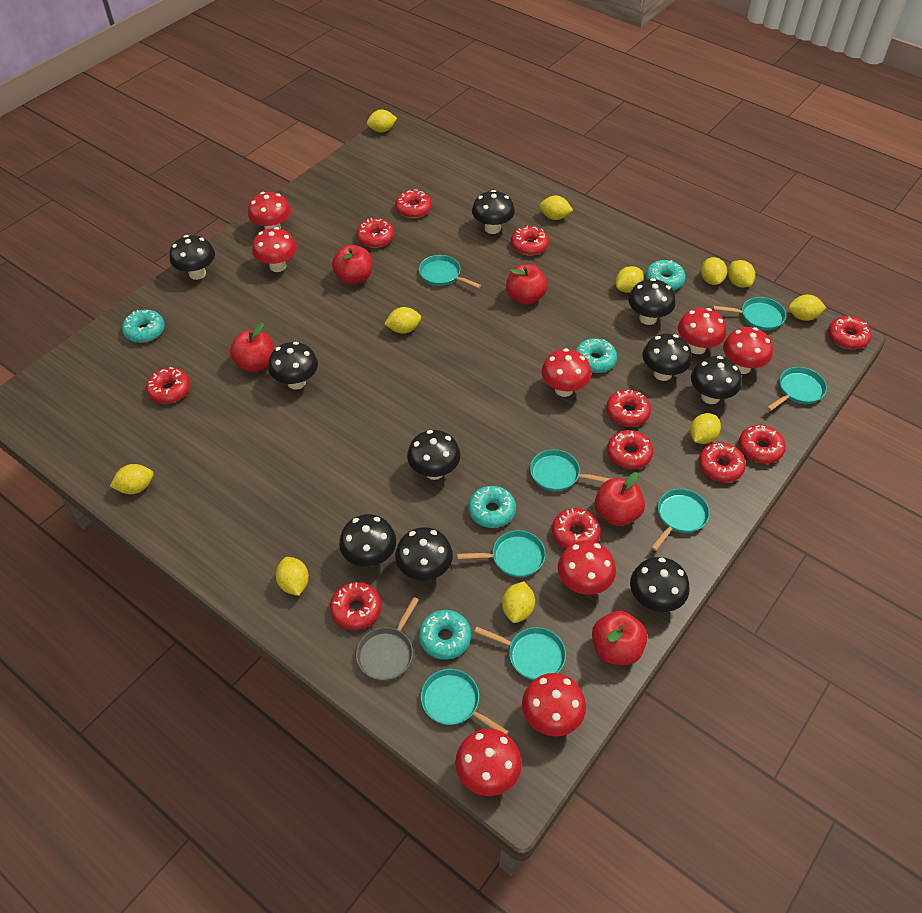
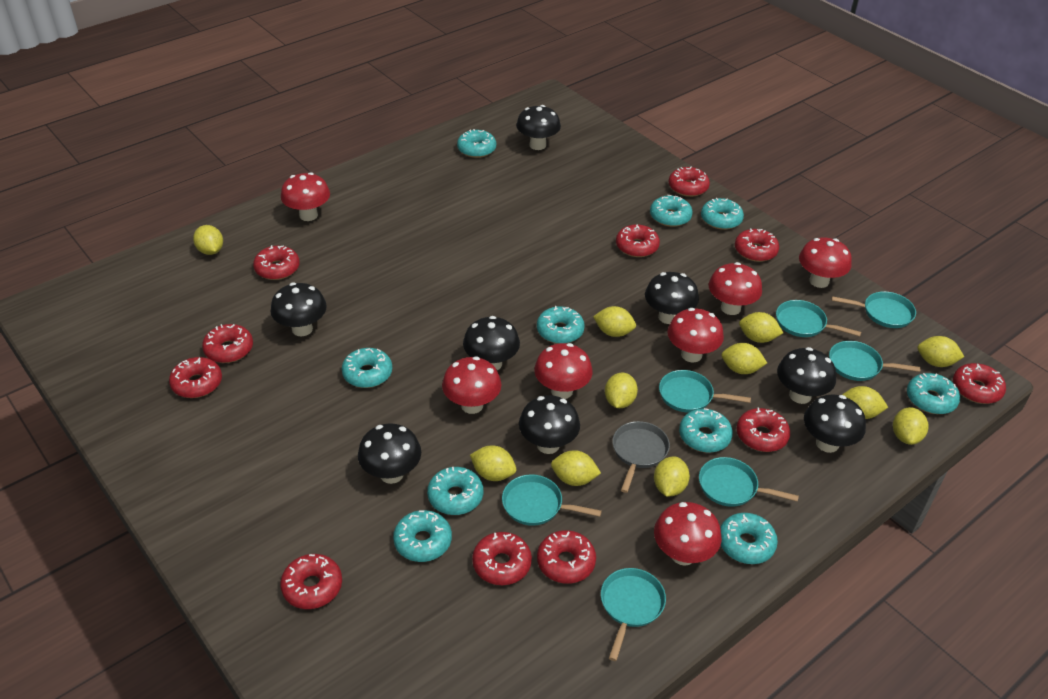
black mushroom: [170,235,215,280] [268,342,318,390] [339,514,396,567] [395,527,453,581] [407,430,461,480] [472,190,515,234] [629,278,676,325] [630,557,690,612] [643,334,692,381] [691,356,742,404] = 10 -> [271,283,327,336] [358,423,421,484] [463,316,520,370] [516,105,561,150] [519,395,580,454] [645,272,699,324] [777,347,836,404] [804,395,866,453] = 8
red apple: [230,323,274,372] [332,245,372,285] [506,264,547,305] [592,611,647,665] [595,472,645,526] = 5 -> none = 0
red mushroom: [248,192,291,229] [252,227,297,272] [455,729,522,796] [522,673,586,736] [541,348,591,397] [558,541,616,595] [678,308,726,354] [723,327,773,374] = 8 -> [281,172,330,221] [442,357,501,414] [534,343,593,399] [654,502,722,566] [667,308,724,363] [709,262,762,315] [799,238,852,288] = 7
turquoise donut: [122,310,165,343] [419,610,471,660] [468,486,516,528] [575,338,617,373] [646,260,686,290] = 5 -> [342,348,392,388] [393,510,452,562] [427,467,483,515] [457,129,496,158] [537,306,585,344] [650,195,693,227] [679,408,733,453] [701,198,744,230] [720,513,778,564] [907,373,960,414] = 10
turquoise pan: [419,255,481,288] [421,669,509,734] [457,530,546,577] [474,626,566,680] [530,449,610,491] [651,489,710,551] [713,297,786,330] [767,367,827,411] = 8 -> [502,474,602,526] [601,568,666,661] [659,370,751,413] [699,457,799,507] [776,300,861,337] [829,341,921,381] [831,291,916,328] = 7

